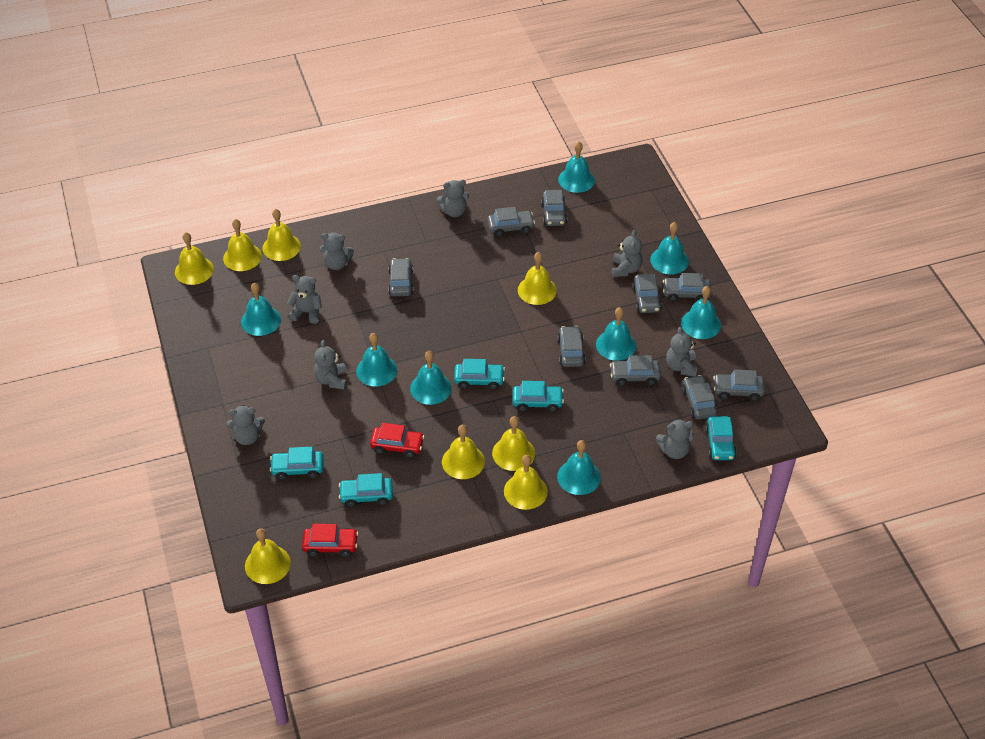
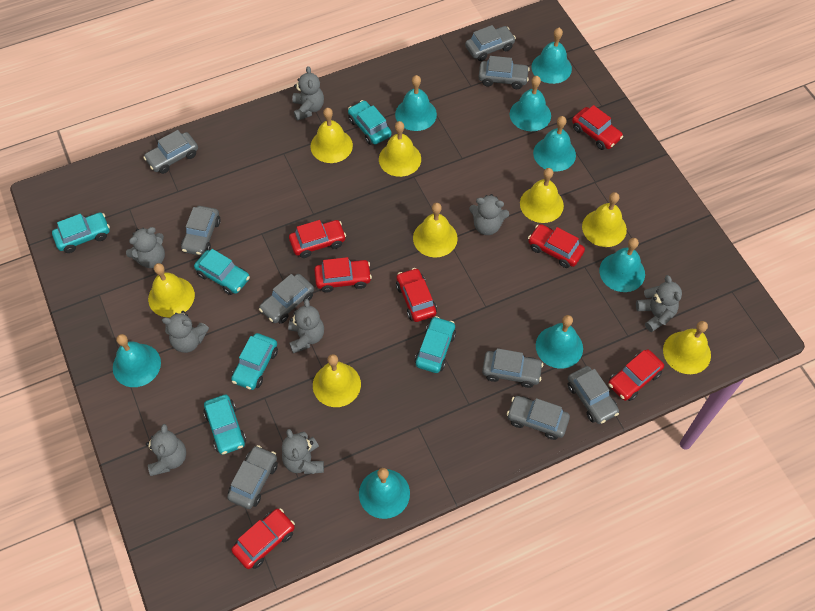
red car: [302,524,359,557] [370,423,425,458] = 2 -> [231,508,295,569] [289,220,346,258] [314,257,372,293] [396,268,437,322] [528,224,585,268] [572,105,623,150] [608,349,664,401] = 7
turquoise car: [270,447,323,480] [339,473,393,507] [454,359,505,390] [513,381,564,412] [705,416,737,460] = 5 -> [52,213,110,253] [194,249,250,295] [203,395,246,455] [231,333,278,390] [348,100,392,145] [415,316,456,373] = 6

